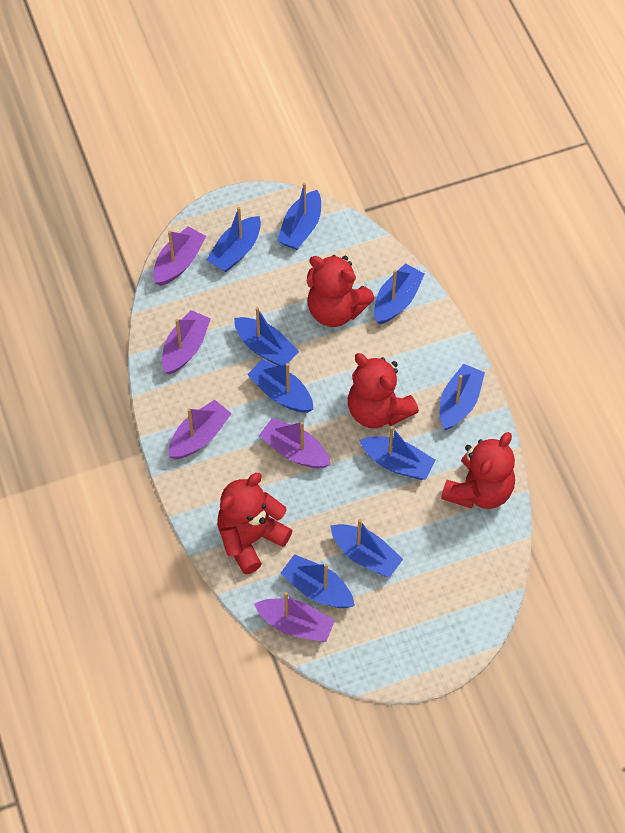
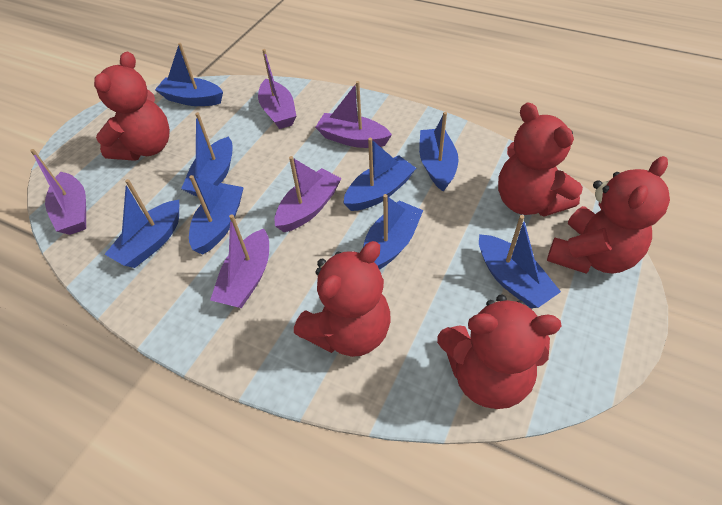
blue boat: [207,207,261,272] [234,307,299,366] [247,359,314,413] [277,183,321,250] [281,554,355,608] [331,519,403,578] [360,426,435,480] [374,263,425,324] [440,364,485,430] = 9 -> [105,179,179,268] [155,43,223,106] [181,112,233,196] [189,175,244,255] [343,138,416,211] [363,194,423,270] [419,112,458,192] [479,215,561,308] = 8
red teddy bear: [217,473,292,575] [307,255,375,327] [348,353,419,428] [441,432,515,509] = 4 -> [94,52,170,161] [294,241,390,357] [437,294,562,409] [498,102,583,217] [547,156,670,274] = 5

